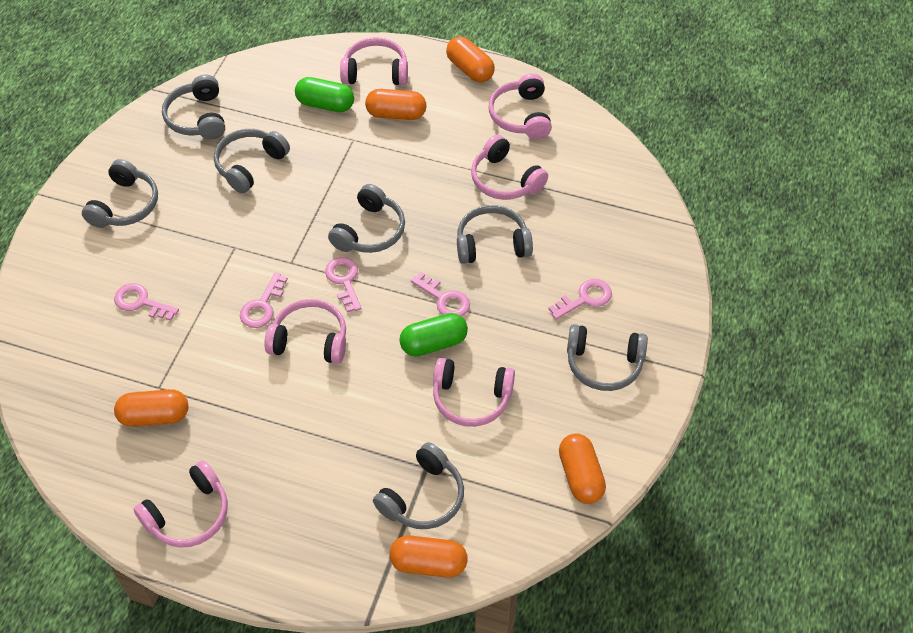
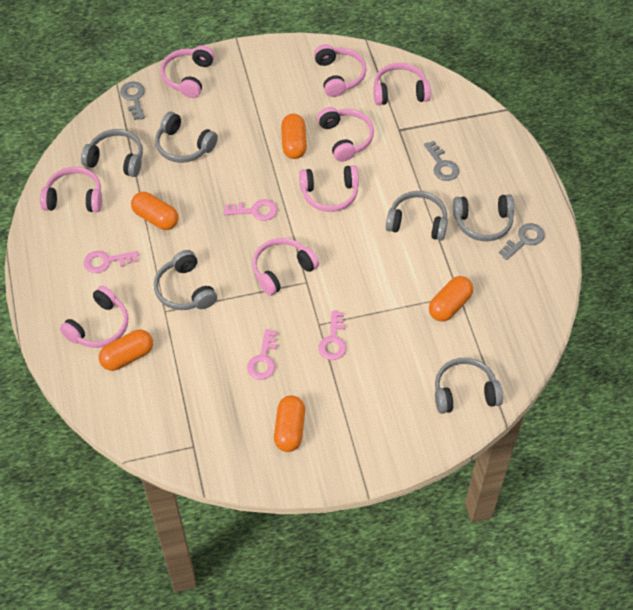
green capsule: [295,77,354,112] [399,313,468,357] = 2 -> none = 0
grey headphones: [82,159,158,228] [162,74,225,140] [214,129,290,193] [328,184,405,253] [373,442,464,529] [457,205,533,264] [567,324,648,391] = 7 -> [81,129,143,177] [154,250,217,310] [155,112,218,163] [386,191,448,241] [435,358,503,414] [453,194,514,241] = 6
grey key: none = 0 -> [120,82,145,120] [424,141,459,181] [499,223,545,260] = 3
pink headphones: [134,460,228,548] [264,299,346,364] [340,37,408,85] [433,358,515,427] [471,135,548,200] [489,73,552,139] = 6 -> [40,167,102,212] [60,286,128,348] [160,45,215,98] [252,238,319,296] [299,165,359,212] [314,44,367,97] [317,107,374,162] [373,63,431,105] = 8
pink key: [114,283,179,321] [240,272,288,328] [325,257,362,313] [411,272,470,317] [549,279,612,320] = 5 -> [84,251,139,273] [223,199,277,221] [247,329,277,380] [318,310,346,360] = 4

